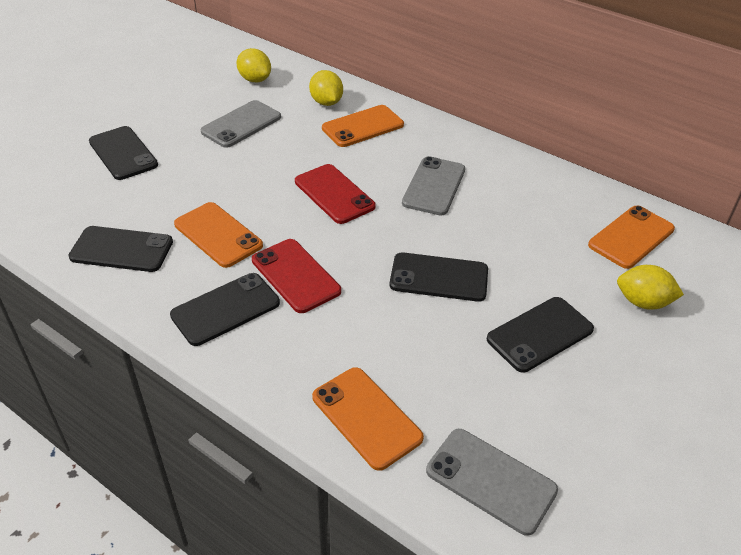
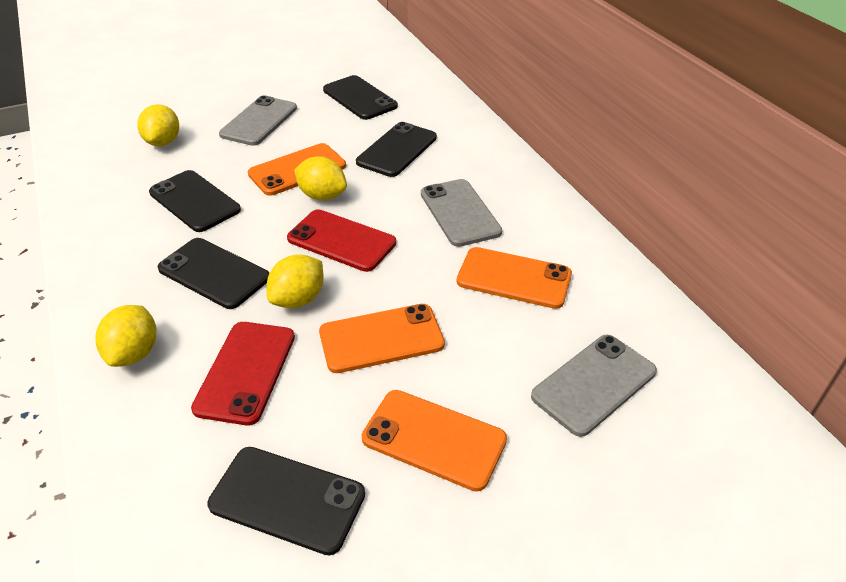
yellow lemon: [237,48,271,82] [309,70,343,106] [617,265,684,310] = 3 -> [95,305,156,367] [137,104,179,146] [267,254,324,308] [294,156,347,201] = 4

